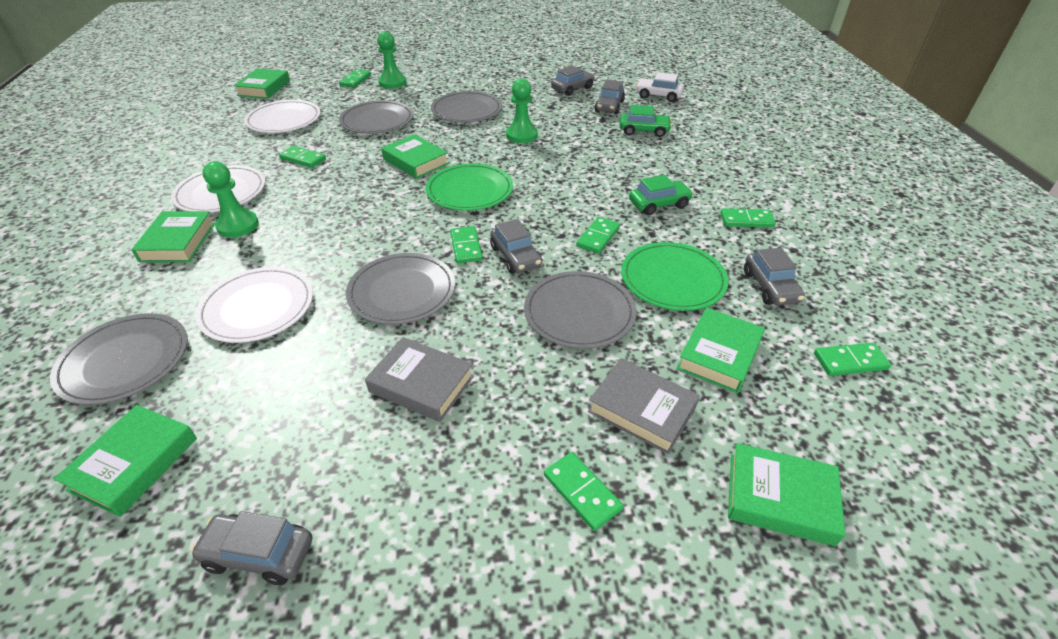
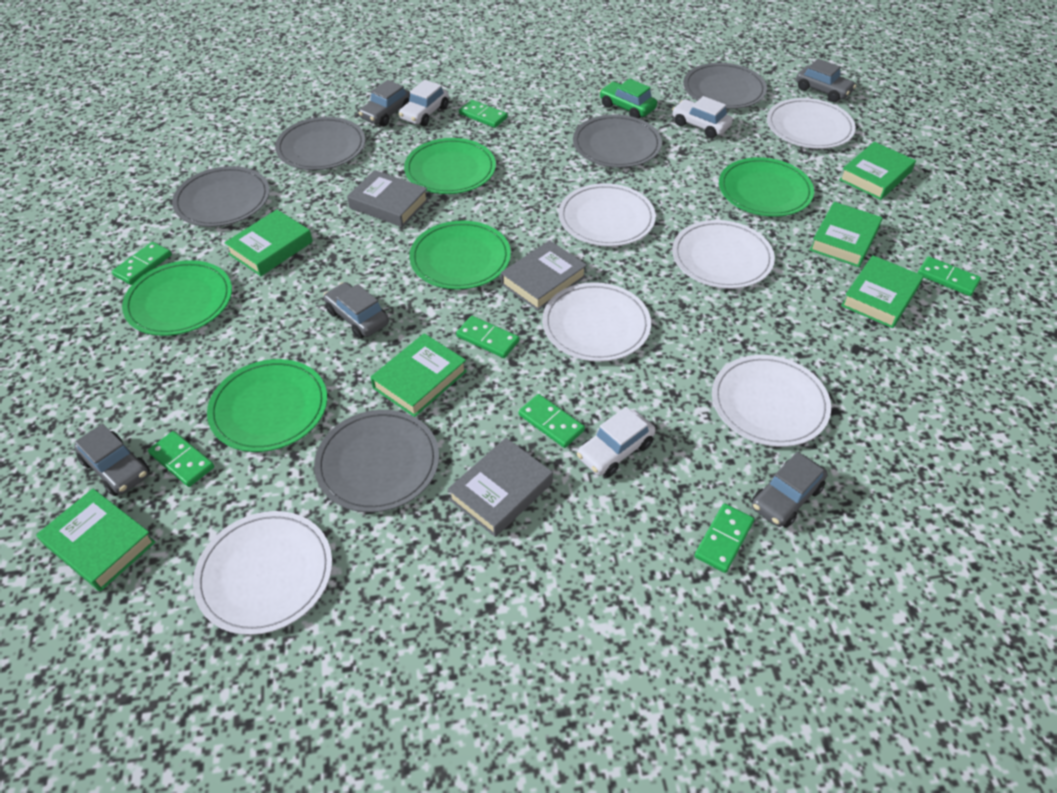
green car: [620,105,672,137] [629,175,693,215] = 2 -> [600,79,657,119] = 1
green pawn: [202,162,259,238] [377,31,407,89] [506,79,538,143] = 3 -> none = 0
green plate: [426,163,513,211] [621,242,729,311] = 2 -> [122,260,232,336] [207,359,327,452] [404,138,496,194] [409,221,511,290] [719,157,814,217] = 5
grey book: [365,337,474,422] [588,358,700,454] = 2 -> [347,170,428,227] [447,438,553,537] [501,240,587,311] = 3
white car: [636,72,684,102] = 1 -> [399,80,449,126] [577,407,656,477] [672,96,733,138] = 3
white plate: [171,165,265,213] [195,267,313,343] [244,100,321,133] = 3 -> [193,511,332,635] [542,282,651,362] [559,183,656,246] [672,220,775,289] [712,355,831,447] [767,98,856,149] = 6

